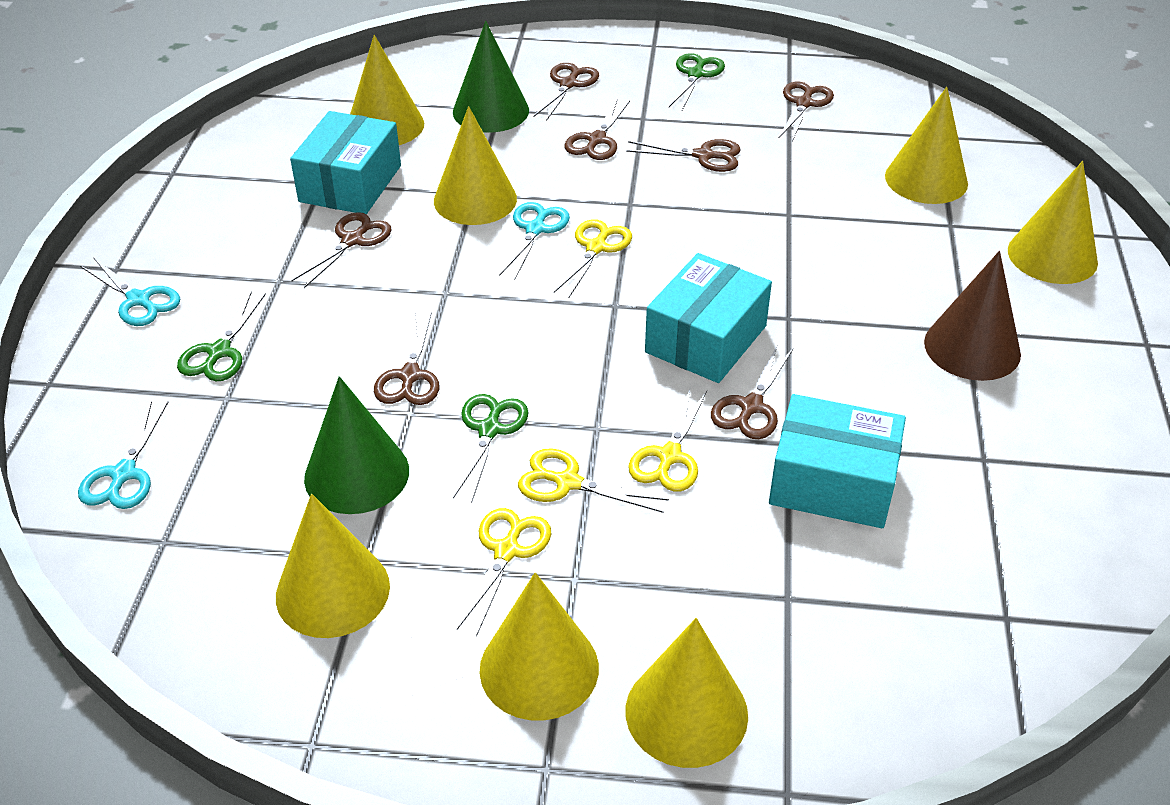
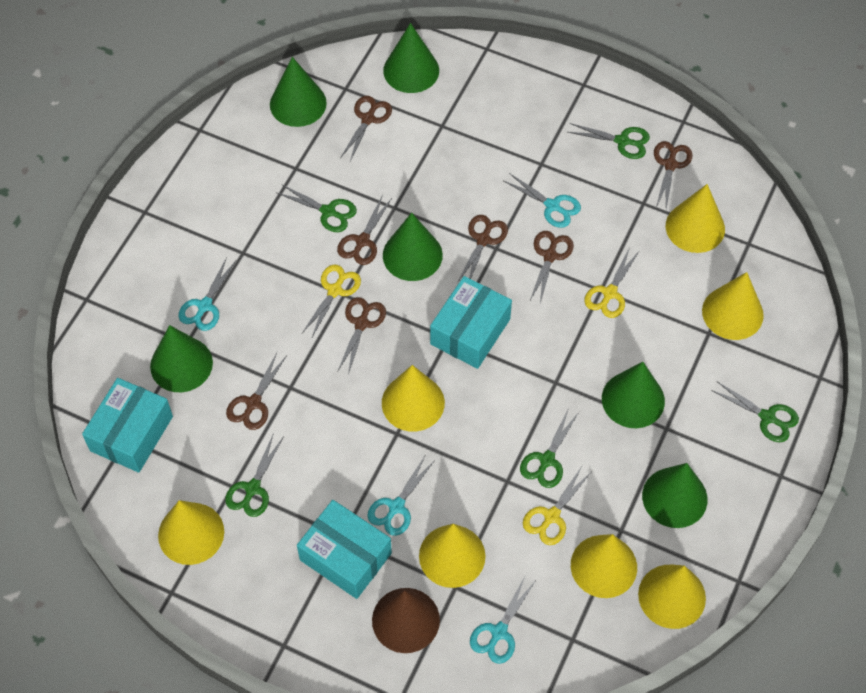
green cone: [304,376,409,514] [453,21,529,132] = 2 -> [150,325,213,392] [270,57,327,127] [383,23,439,93] [383,212,443,281] [602,362,665,428] [642,463,707,528] = 6
green scissors: [177,292,266,381] [453,394,529,501] [669,53,725,110] = 3 -> [225,433,284,517] [277,184,357,232] [520,408,579,488] [568,123,650,159] [711,382,799,442] = 5
turquoise scissors: [78,401,168,509] [80,257,180,326] [499,202,570,279] = 3 -> [179,257,236,331] [367,456,435,536] [470,576,536,664] [503,173,581,228] = 4
yellow scissors: [457,508,551,637] [518,448,669,513] [554,219,632,297] [628,389,707,492] = 4 -> [302,265,361,339] [523,468,591,545] [584,247,640,318] = 3

